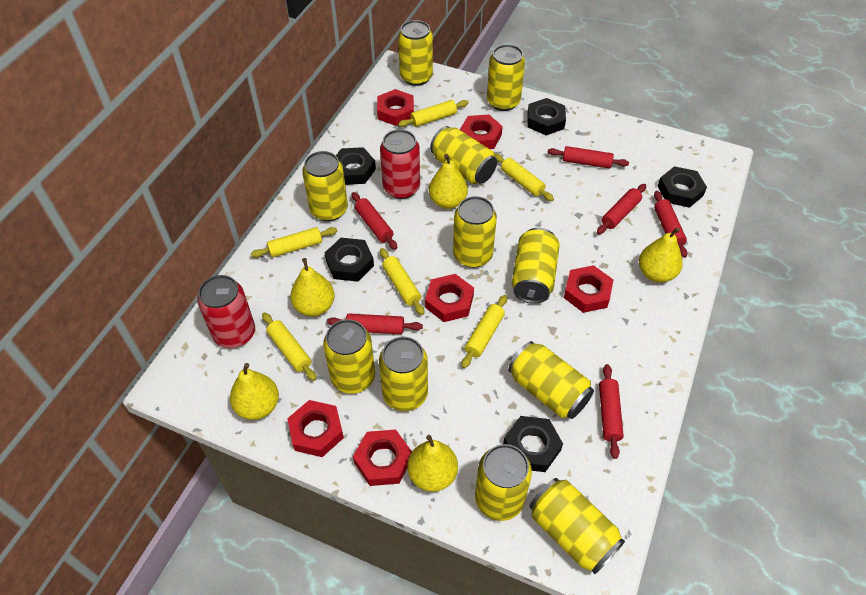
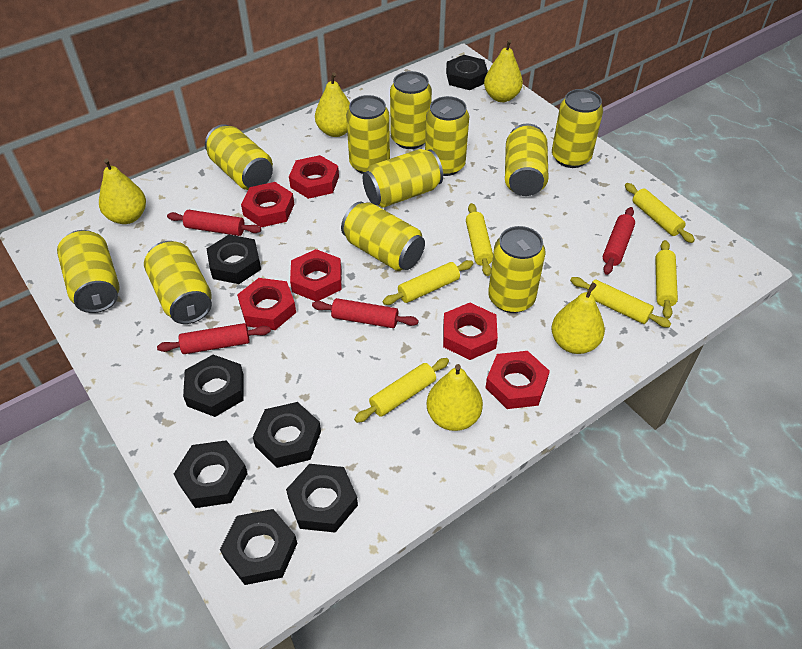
black nut: [325,238,374,282] [336,147,376,185] [503,416,563,472] [527,98,566,135] [658,166,707,208] = 5 -> [174,440,248,508] [183,355,244,417] [206,235,261,284] [220,509,297,585] [253,402,321,468] [286,464,358,533] [446,55,488,90] = 7
red can: [197,275,255,348] [380,129,420,199] = 2 -> none = 0
red rolling pin: [327,314,423,334] [352,192,397,250] [547,146,629,169] [597,184,646,234] [599,364,624,459] [654,191,687,258] = 6 -> [157,323,271,354] [167,210,261,236] [312,298,419,328] [603,207,635,275] = 4

